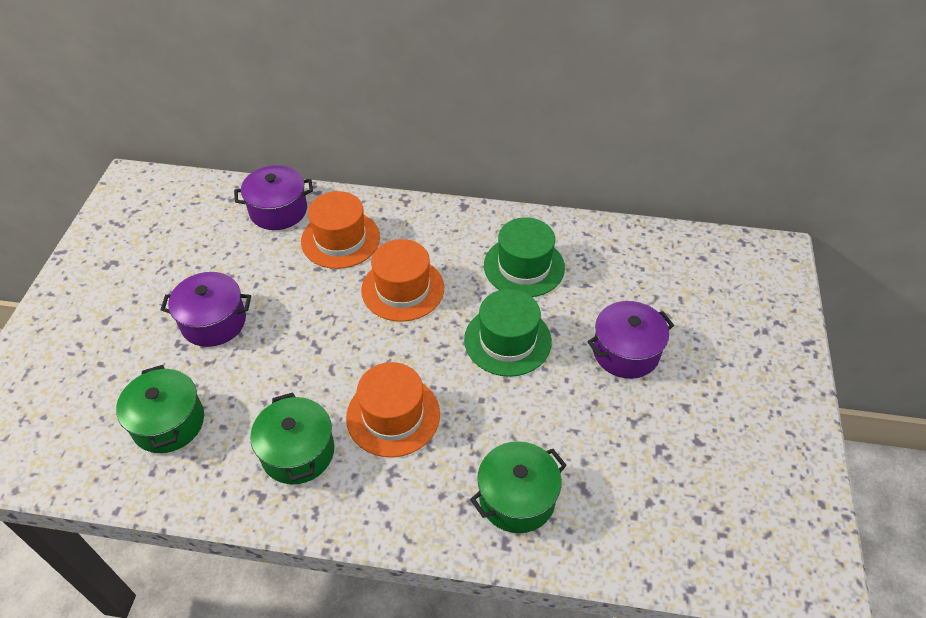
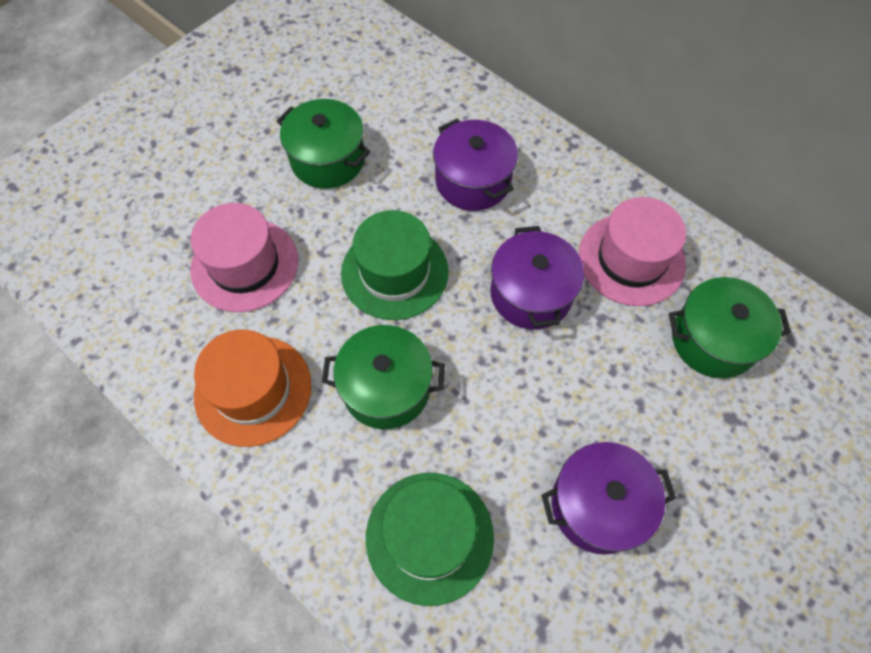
orange hat: [301,191,380,269] [346,362,440,457] [361,239,444,322] = 3 -> [194,330,312,447] = 1
pink hat: none = 0 -> [190,203,298,312] [579,197,686,306] = 2

